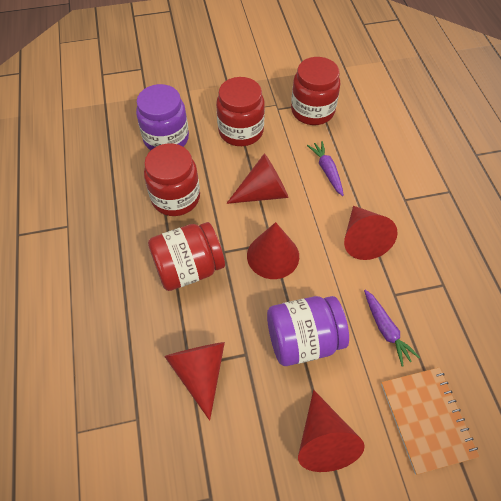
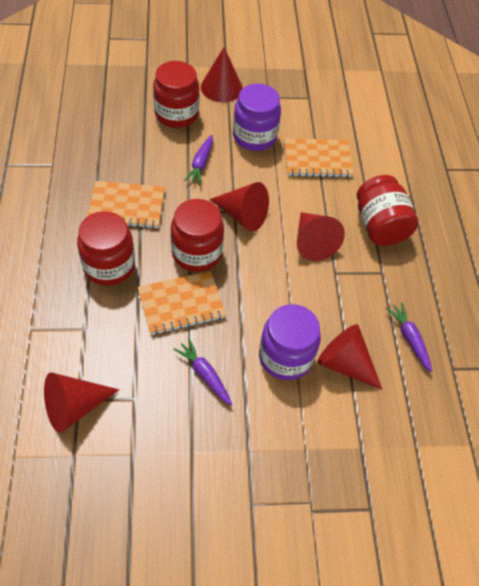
orange notebook: [381,367,479,475] = 1 -> [87,181,165,229] [137,271,226,335] [284,138,353,178] = 3
purple carrot: [307,141,344,196] [364,290,420,367] = 2 -> [173,338,232,406] [184,135,213,185] [386,303,432,372] = 3

